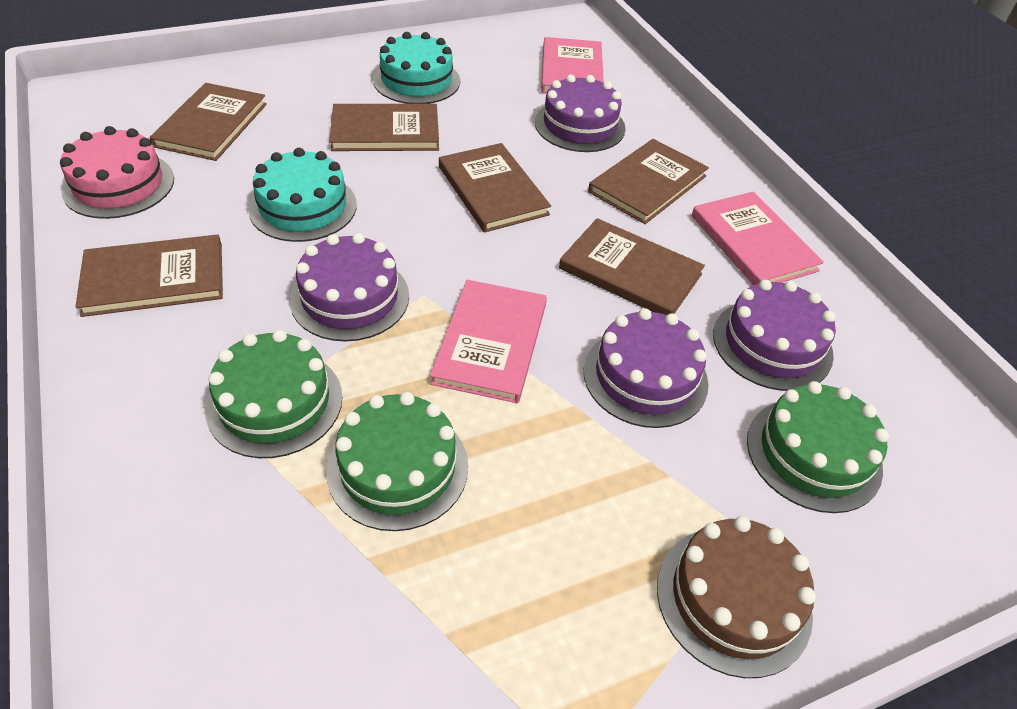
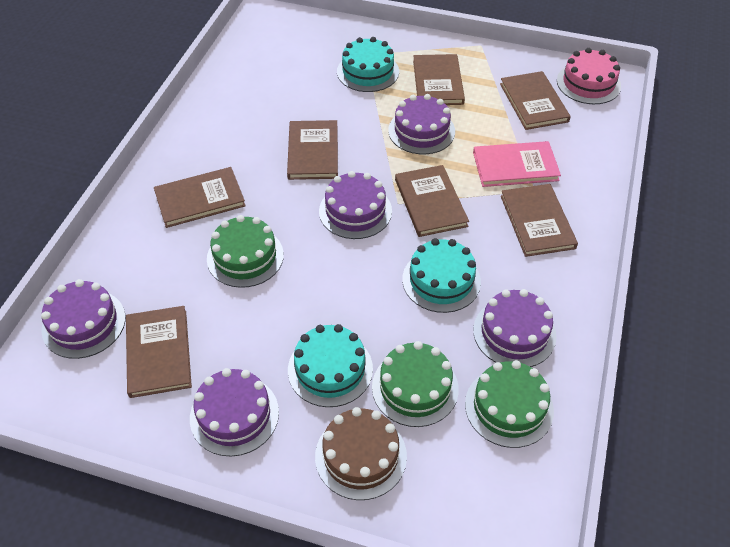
brown book: [75,235,223,317] [150,83,267,161] [330,104,439,151] [439,143,551,233] [559,218,705,315] [588,139,709,224] = 6 -> [126,306,192,398] [154,167,246,228] [287,120,338,180] [395,165,469,237] [413,54,465,105] [500,71,571,130] [501,184,578,257] = 7
pink book: [430,280,547,403] [541,37,604,94] [692,192,824,285] = 3 -> [473,141,561,187] = 1
purple cake: [290,233,409,341] [535,75,626,152] [584,308,709,428] [713,280,836,391] = 4 -> [41,279,125,359] [190,368,279,456] [319,171,392,239] [388,94,455,154] [473,289,556,367] = 5
turquoise cake: [248,148,357,242] [373,32,460,104] = 2 -> [288,324,373,407] [337,37,399,92] [402,238,481,313] = 3

